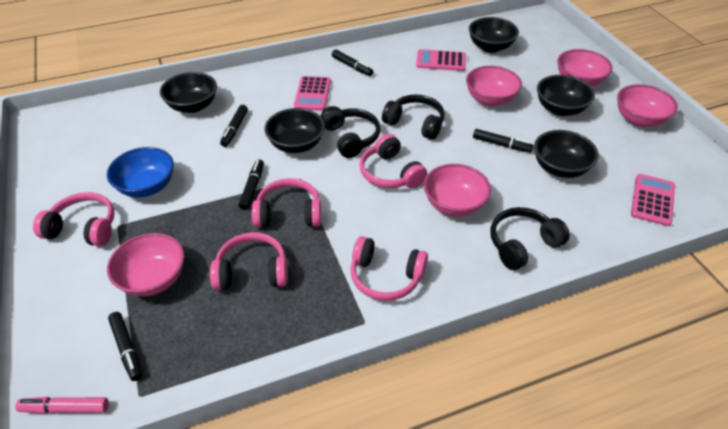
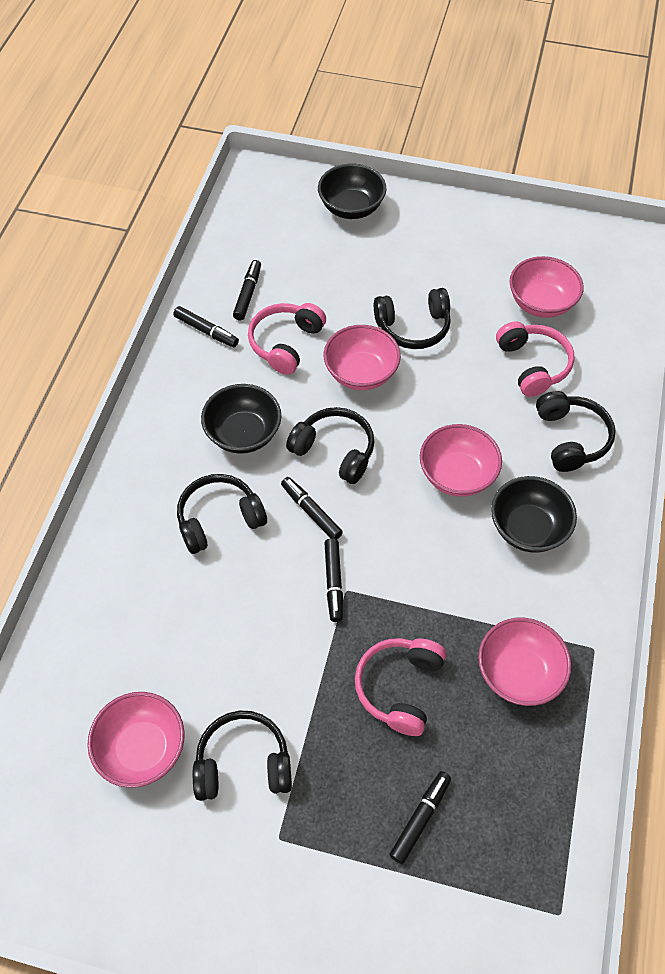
black bowl: [160,72,217,113] [264,108,325,153] [469,17,519,53] [534,130,599,178] [537,75,595,116] = 5 -> [201,384,281,454] [318,163,387,219] [491,476,577,553] = 3
black headphones: [321,106,380,158] [382,95,445,140] [490,207,570,270] = 3 -> [177,474,267,554] [193,711,292,801] [286,407,374,484] [374,288,451,349] [536,391,616,472] = 5
blue bowl: [107,147,174,198] = 1 -> none = 0
pink calculator: [294,76,331,111] [416,49,466,71] [631,174,675,226] = 3 -> none = 0
pink headphones: [33,192,115,247] [210,232,288,290] [251,178,322,228] [350,236,428,301] [359,134,427,188] = 5 -> [248,303,326,375] [355,638,446,736] [496,321,574,397] = 3
pink marker: [15,397,109,414] = 1 -> none = 0

